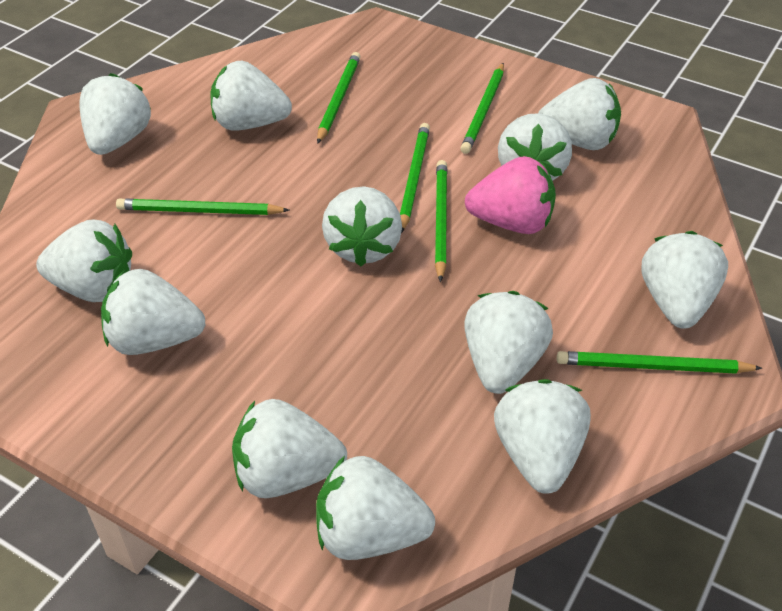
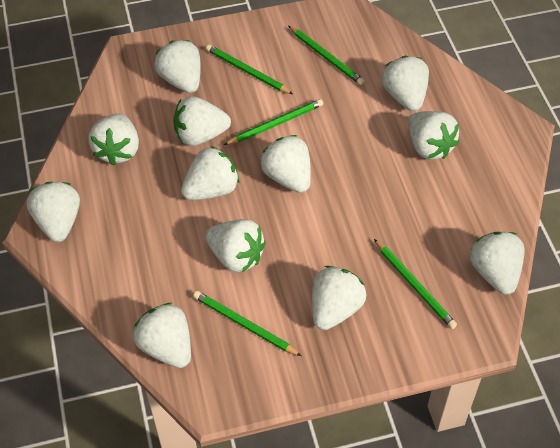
green pencil: [116,199,290,215] [317,52,361,144] [400,123,430,233] [435,160,447,282] [460,63,504,154] [557,351,762,374] = 6 -> [193,291,301,356] [206,45,293,94] [224,99,323,145] [288,26,364,85] [374,239,457,329] = 5
pink strawberry: [465,156,556,234] = 1 -> none = 0

